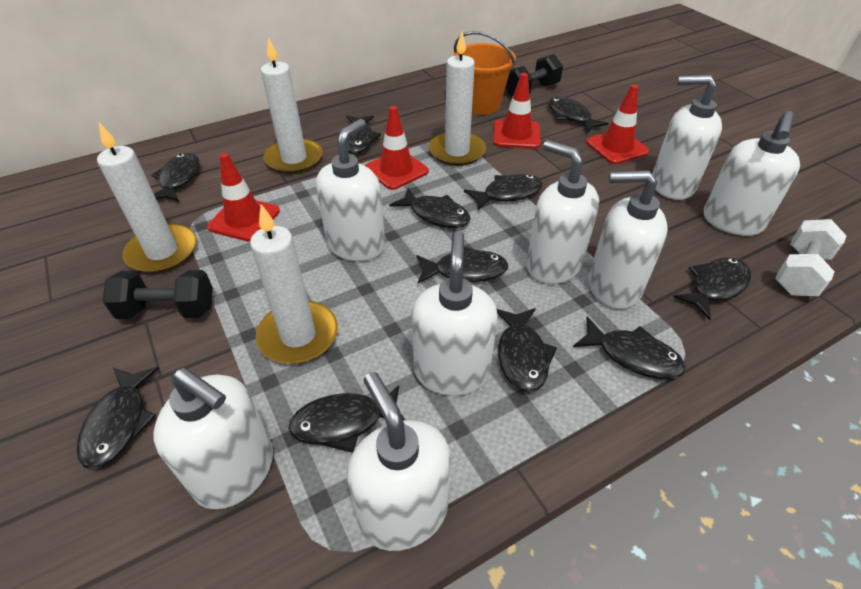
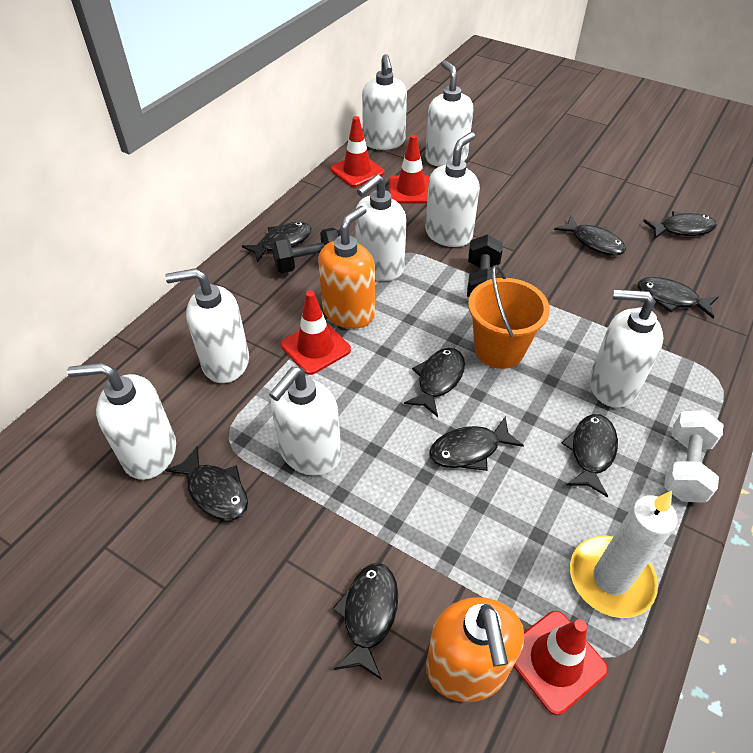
black fish: [77,367,159,470] [151,153,200,202] [288,385,405,453] [346,115,381,154] [390,188,471,228] [416,247,508,283] [464,174,543,211] [497,308,557,393] [548,97,609,133] [573,317,686,379] [674,257,751,320] = 11 -> [165,446,248,521] [242,222,312,263] [332,563,398,680] [404,348,465,417] [429,416,524,471] [554,216,626,256] [562,414,618,497] [637,277,719,319] [643,211,717,239] = 9
orange soap dispenser: none = 0 -> [318,206,375,329] [426,597,524,702] = 2
white candle: [97,122,197,273] [250,204,338,364] [261,37,323,174] [429,32,486,166] = 4 -> [570,491,678,618] = 1

